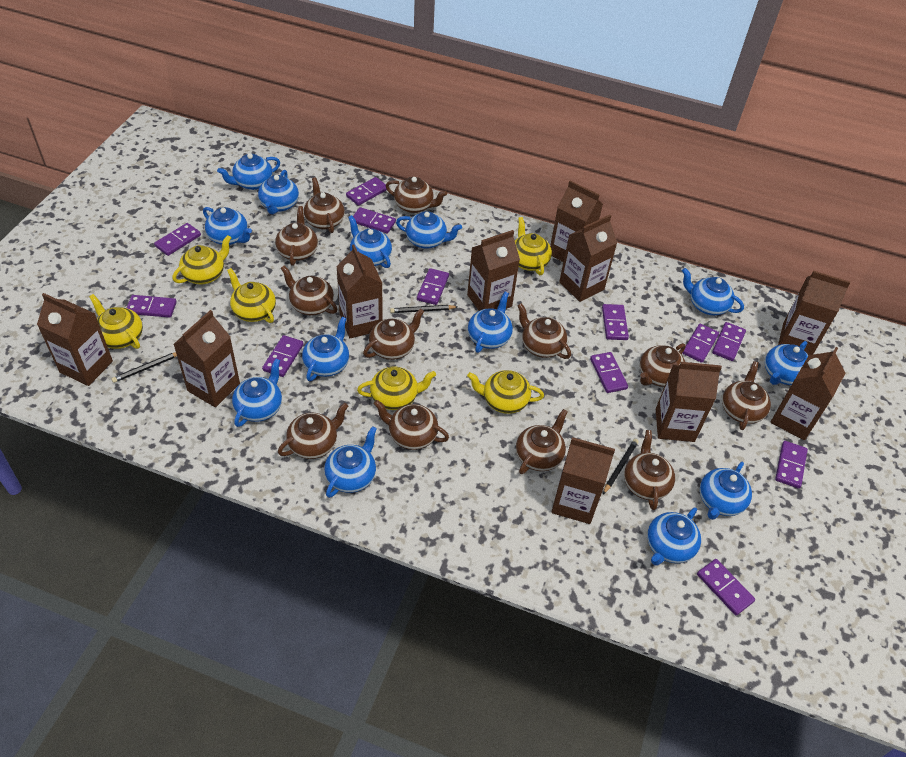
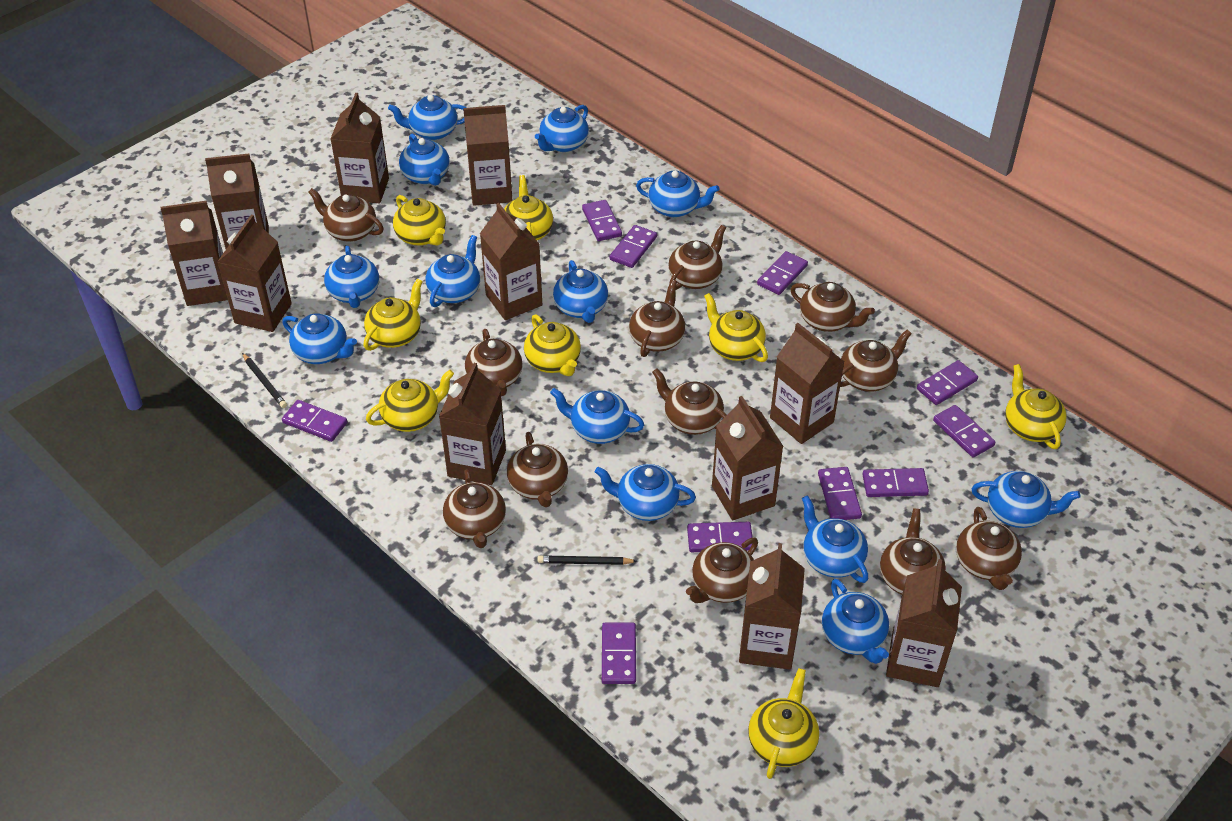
black pencil: [111,352,177,383] [390,305,458,313] [603,439,639,494] = 3 -> [242,353,287,408] [537,555,637,565] = 2
brown carton: [37,293,113,386] [173,310,240,407] [336,245,383,338] [467,230,520,311] [550,181,603,262] [552,437,615,524] [559,215,617,302] [656,362,722,442] [770,347,845,440] [778,271,850,355] = 10 -> [161,201,228,306] [205,154,269,249] [217,215,292,332] [330,93,389,203] [439,363,506,485] [463,105,513,206] [480,203,542,320] [712,396,784,520] [739,543,805,670] [770,323,845,444] [886,559,962,687] = 11
purple domino: [127,295,177,318] [154,223,201,256] [262,335,304,377] [346,177,387,206] [353,207,396,234] [417,268,449,305] [590,352,628,393] [602,304,629,340] [682,324,719,363] [697,559,755,615] [712,322,746,361] [775,441,808,488] = 12 -> [282,400,347,442] [582,200,622,241] [602,623,636,684] [610,225,657,268] [687,522,753,552] [757,251,808,295] [818,467,862,520] [862,468,929,497] [917,360,978,405] [933,405,996,458] = 10
yellow teapot: [89,294,143,349] [172,235,231,284] [227,268,276,323] [357,367,436,410] [467,370,544,414] [515,217,552,275] = 6 -> [363,279,423,351] [366,370,454,432] [393,195,446,246] [504,175,553,240] [524,314,581,376] [704,293,768,362] [748,668,819,779] [1005,364,1067,449] = 8

